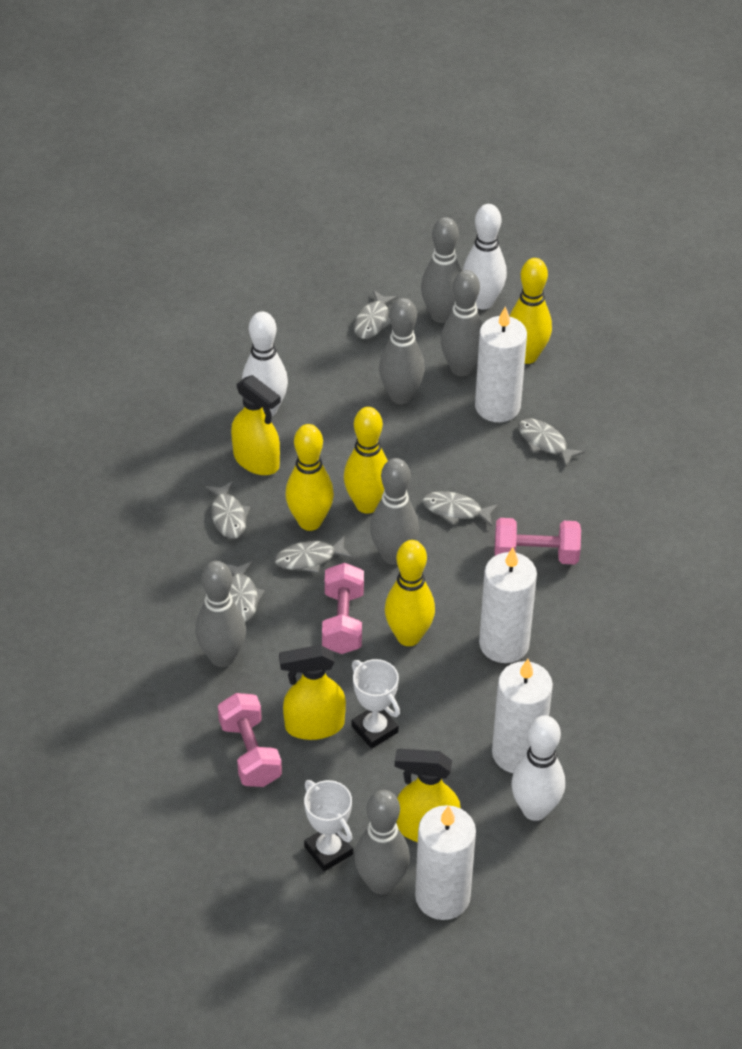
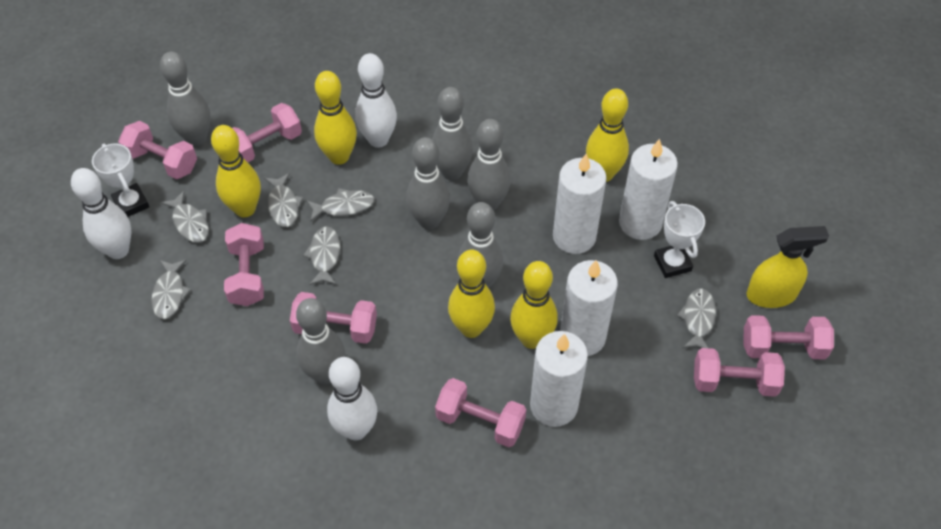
pink dumbbell: [218,693,282,787] [322,563,364,654] [495,518,581,565] = 3 -> [118,121,197,179] [224,223,264,306] [232,103,302,162] [290,292,377,344] [435,378,526,447] [694,348,785,397] [744,315,834,359] = 7
yellow bowling pin: [285,424,334,531] [344,407,388,513] [385,540,435,646] [509,258,552,364] = 4 -> [211,125,261,217] [314,71,357,165] [448,249,495,338] [510,261,558,349] [586,89,629,182] = 5
yellow spray bottle: [231,375,281,475] [279,645,346,740] [395,749,461,842] = 3 -> [747,226,829,308] = 1

